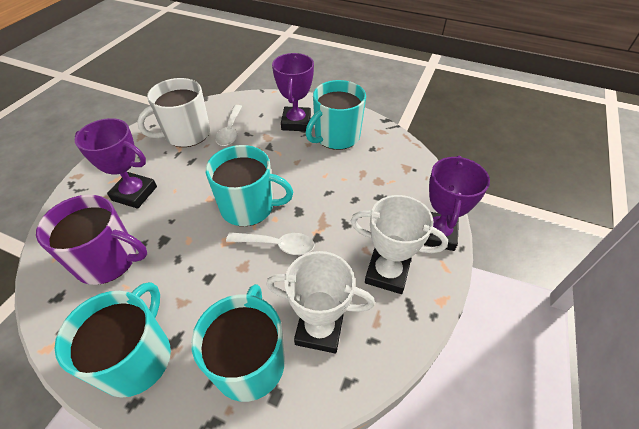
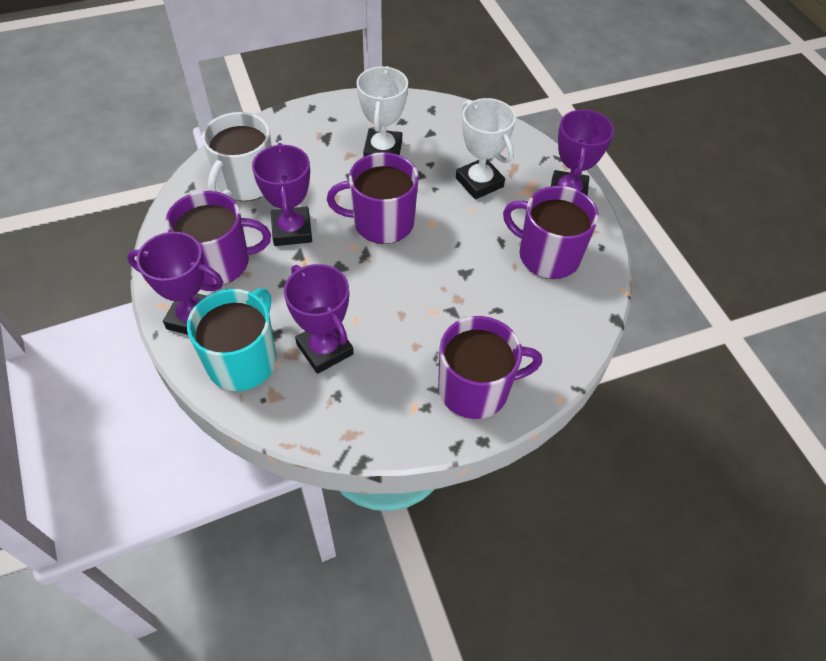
purple mug: [36,195,147,285] = 1 -> [165,191,271,285] [327,152,419,244] [438,316,542,419] [503,186,599,279] = 4
purple trophy: [75,118,157,209] [272,53,314,131] [424,155,490,251] = 3 -> [127,232,223,335] [252,143,312,246] [284,264,354,374] [551,109,614,196] = 4
turquoise mug: [54,282,171,398] [191,284,285,402] [206,145,293,226] [306,80,366,150] = 4 -> [187,288,276,391] = 1
white spoon: [215,105,242,146] [226,232,314,255] = 2 -> none = 0

